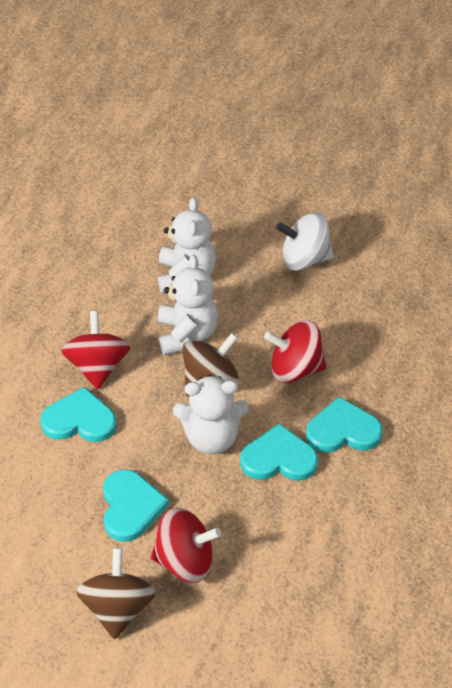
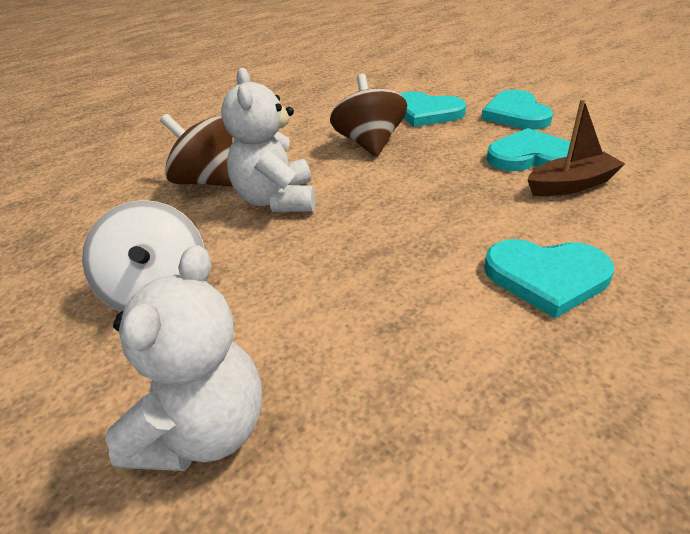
brown boat: none = 0 -> [527,99,625,196] = 1
red spinning top: [61,311,130,389] [151,507,221,583] [264,320,327,383] = 3 -> none = 0
white teddy bear: [158,198,216,294] [158,255,218,355] [173,375,249,454] = 3 -> [105,245,262,471] [221,68,316,212] = 2

